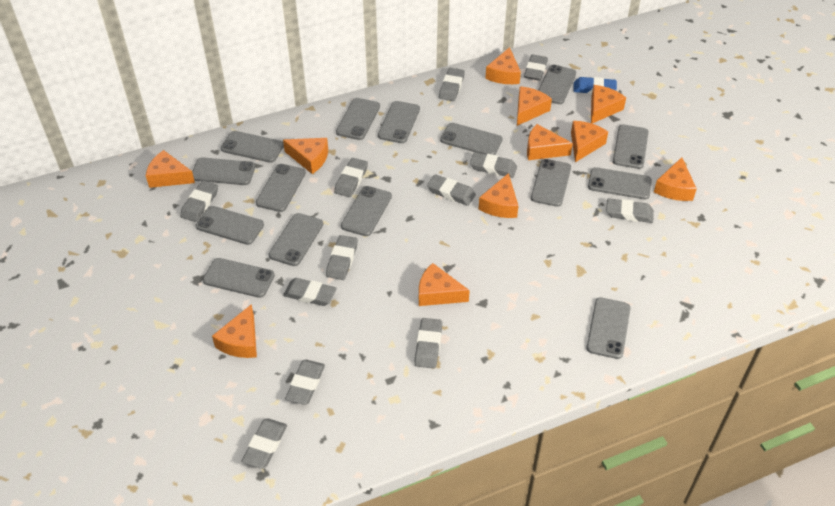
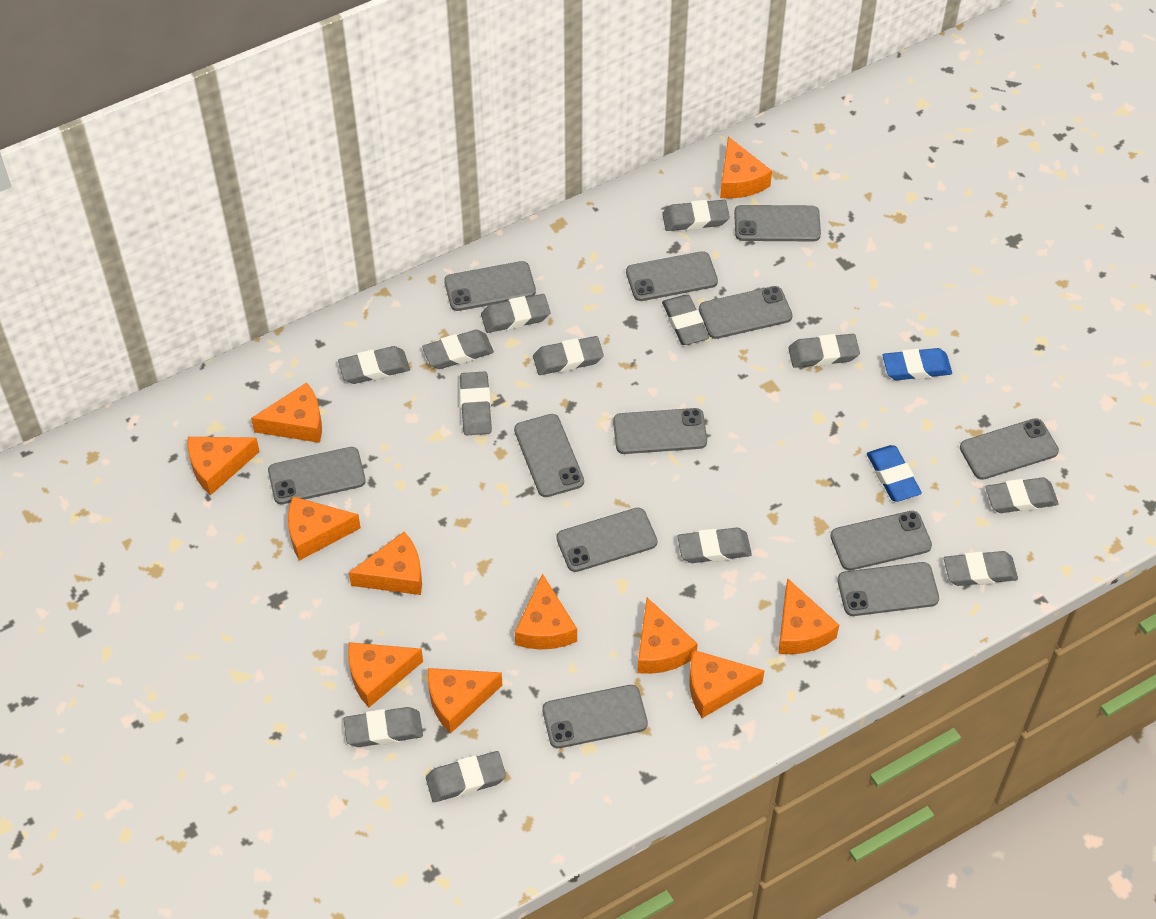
blue eraser: [573,77,617,94] = 1 -> [867,445,922,502] [882,348,952,380] = 2
grey eraser: [180,181,218,222] [241,418,287,469] [283,278,337,306] [285,360,325,405] [326,235,358,280] [334,158,368,197] [414,318,442,369] [427,174,476,206] [439,68,465,101] [470,152,517,178] [524,55,548,81] [606,198,654,223] = 12 -> [338,346,410,384] [343,707,423,747] [422,330,494,369] [426,751,506,802] [460,371,492,435] [481,294,550,333] [533,336,604,375] [662,200,730,231] [662,295,709,345] [677,528,752,563] [788,334,860,367] [944,551,1018,586] [985,477,1058,513] = 13
grey phone: [192,157,255,185] [196,206,264,245] [203,258,275,298] [221,131,284,163] [256,164,306,212] [269,213,323,266] [336,98,380,140] [341,186,392,236] [378,101,420,143] [440,123,503,155] [531,159,571,207] [538,65,576,104] [586,297,631,359] [588,167,652,200] [613,125,648,169] = 15 -> [268,447,366,504] [444,261,536,311] [514,414,584,497] [542,685,648,748] [557,508,657,572] [613,408,707,454] [626,251,718,301] [699,286,793,339] [734,205,821,241] [830,511,932,571] [837,562,939,616] [960,418,1059,480] = 12

